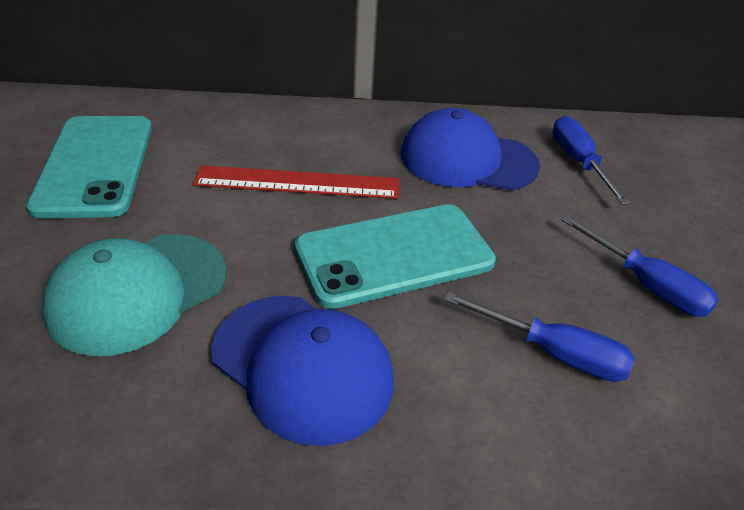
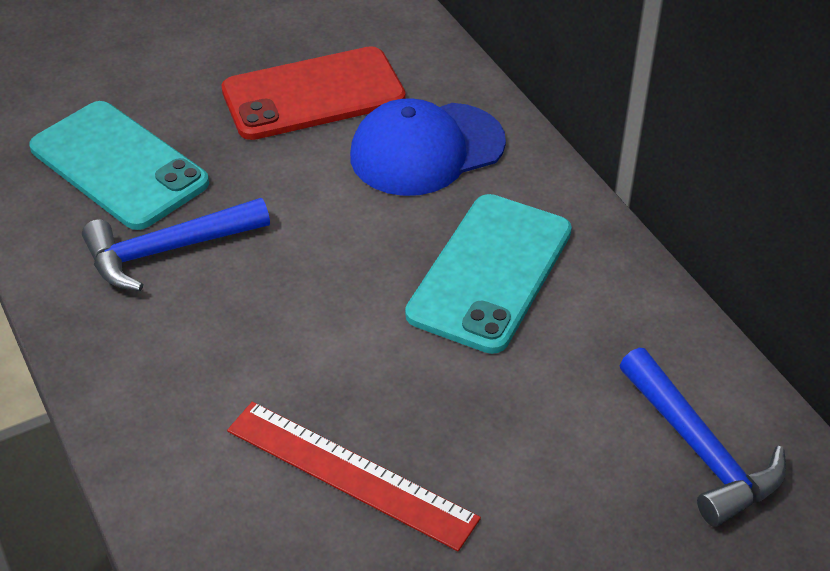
blue cap: [211,296,394,446] [401,108,540,191] = 2 -> [350,98,506,196] = 1
blue hammer: none = 0 -> [82,198,270,291] [619,348,786,527] = 2
blue screwdriver: [444,292,635,382] [552,116,630,205] [561,215,719,317] = 3 -> none = 0
red phone: none = 0 -> [221,46,406,140] = 1
turquoise cap: [42,234,227,356] = 1 -> none = 0

